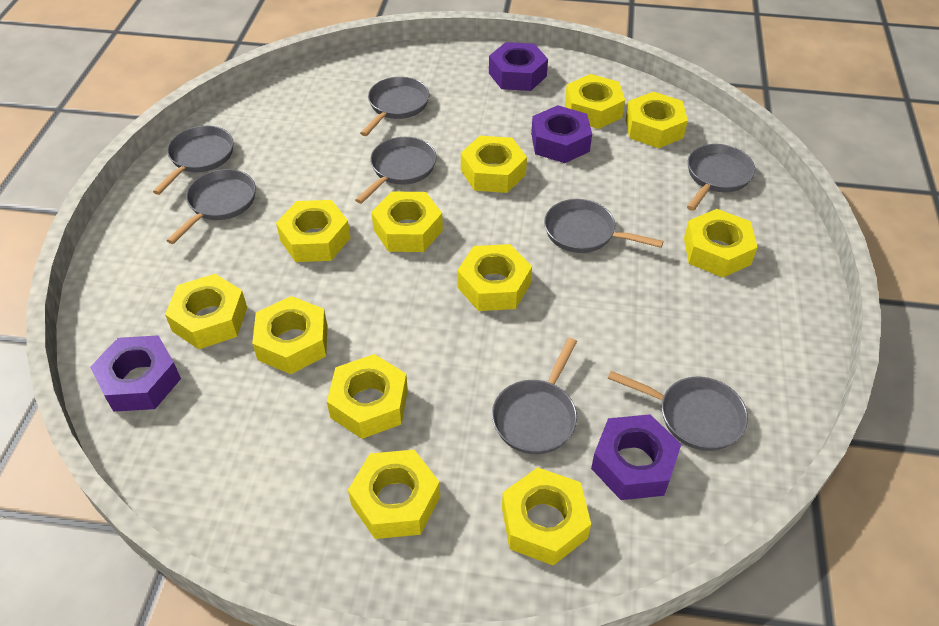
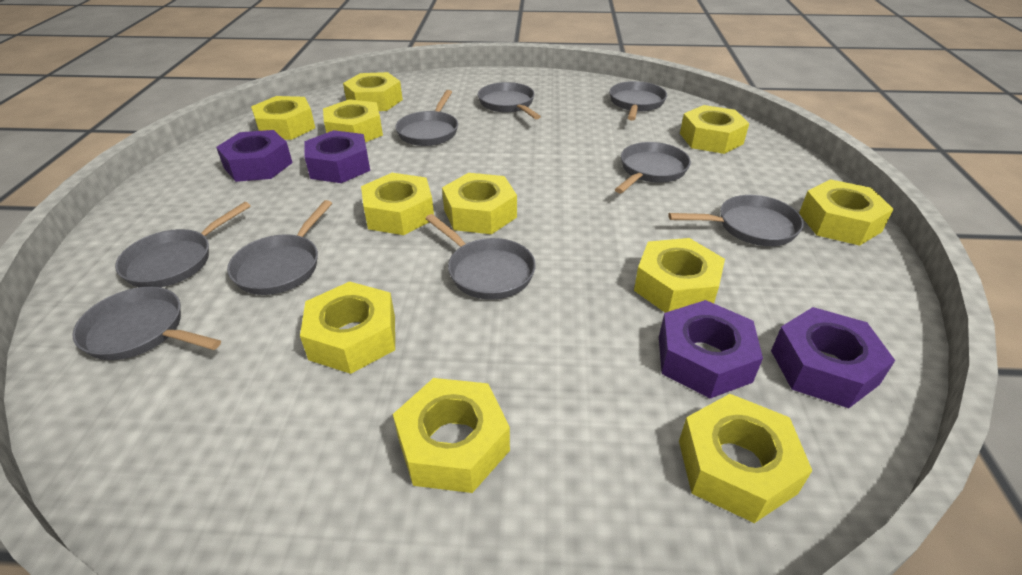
grey pan: [153,126,234,195] [166,169,256,244] [355,137,437,204] [360,77,429,136] [492,338,577,454] [544,199,663,253] [607,371,748,451] [687,144,755,211] = 8 -> [72,287,221,360] [115,202,251,287] [227,200,332,295] [395,90,458,146] [425,214,536,300] [478,82,541,119] [609,81,667,121] [615,142,691,193] [668,195,804,246] = 9
yellow nut: [165,274,247,349] [252,296,328,374] [276,200,350,262] [327,354,408,439] [348,450,440,539] [371,191,443,252] [457,244,532,311] [461,136,527,193] [502,467,591,566] [565,74,625,129] [626,92,688,148] [684,209,758,277] = 12 -> [251,96,315,140] [300,281,395,374] [323,99,383,142] [343,72,403,111] [361,173,434,235] [393,378,510,493] [442,173,517,234] [634,238,725,313] [679,394,812,523] [680,105,749,154] [799,179,894,246] = 11

